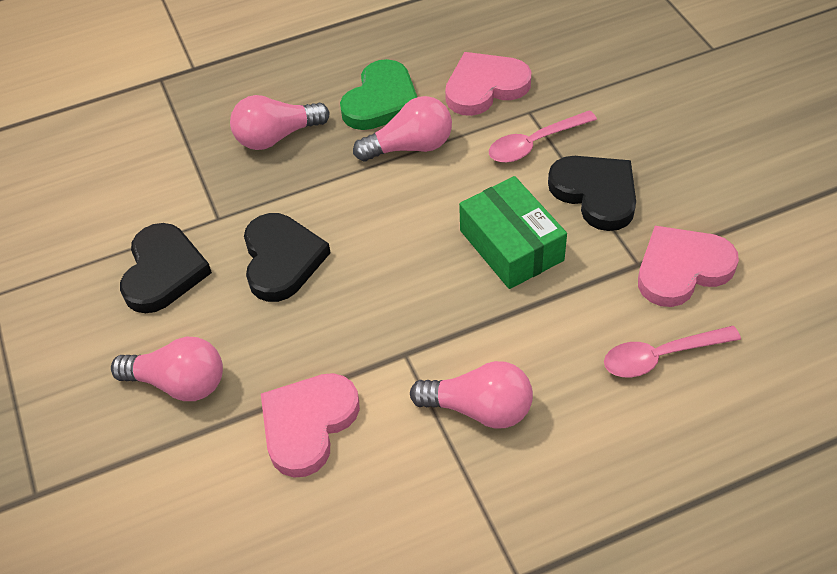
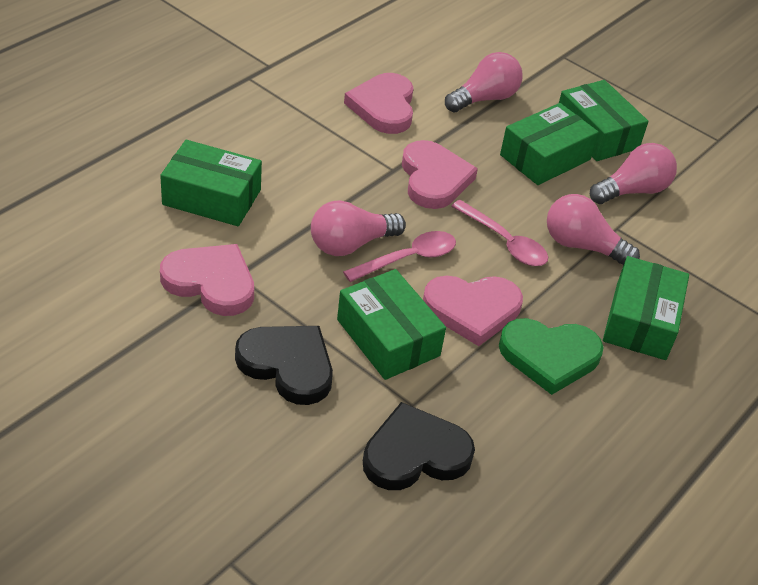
black heart: [120,223,212,313] [244,213,331,302] [548,156,636,231] = 3 -> [235,326,333,405] [363,402,475,490] = 2
green box: [459,176,567,289] = 1 -> [160,140,262,226] [337,269,446,380] [500,103,599,185] [559,80,648,161] [603,256,689,360] = 5
pink heart: [261,373,360,477] [445,52,531,116] [638,226,739,307] = 3 -> [160,244,254,316] [344,73,413,134] [402,140,478,209] [423,276,523,346] = 4

